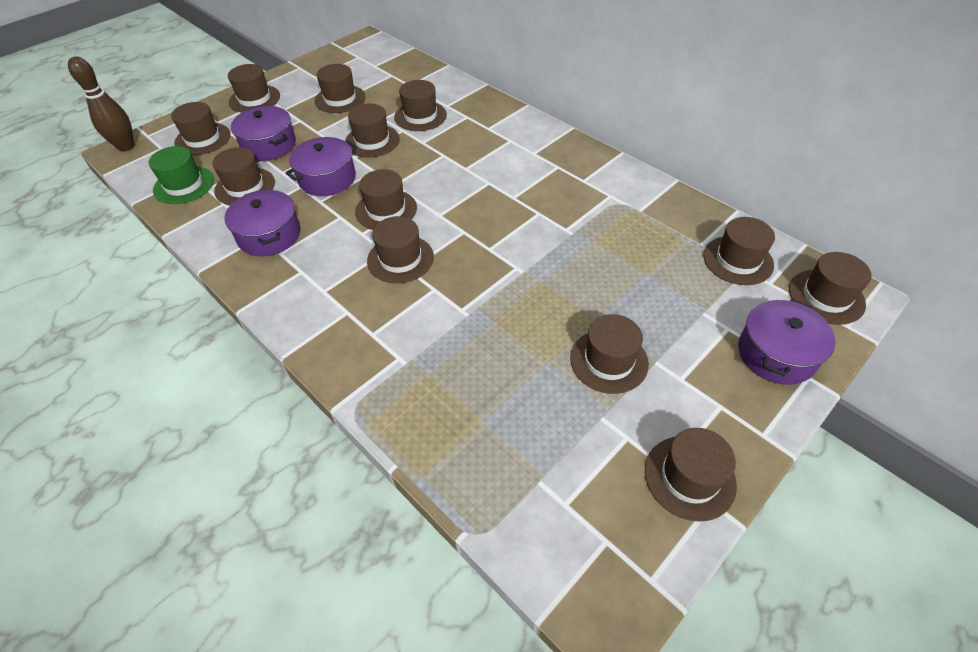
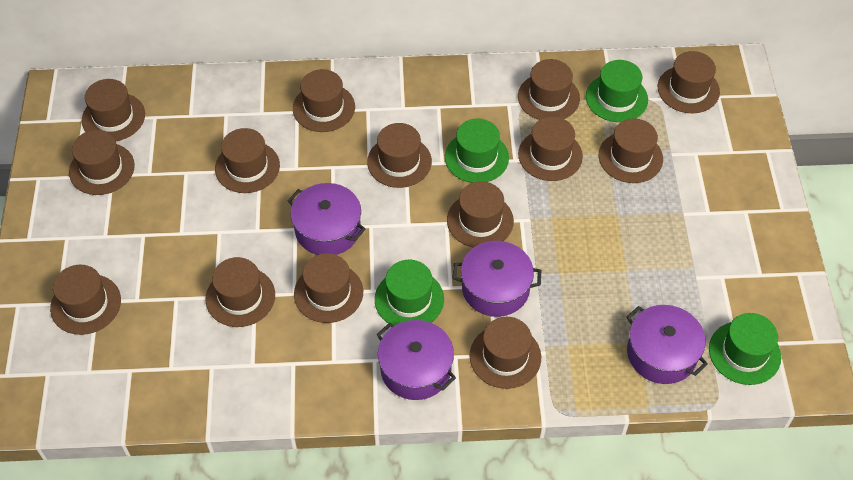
brown bowling pin: [68,56,134,152] = 1 -> none = 0
brown hat: [171,102,231,155] [212,147,275,205] [228,64,280,113] [315,64,365,113] [345,104,400,157] [355,169,417,230] [367,216,434,283] [394,80,447,131] [570,314,649,394] [645,428,737,522] [703,217,775,285] [789,252,872,325] = 12 -> [50,264,121,335] [69,130,135,195] [82,79,145,141] [205,257,275,327] [215,128,280,193] [293,69,355,132] [294,253,363,323] [367,123,432,188] [447,181,514,248] [470,317,541,389] [518,59,580,120] [518,116,583,181] [599,118,663,183] [658,51,720,113] = 14
green hat: [149,146,214,204] = 1 -> [375,260,444,325] [445,119,509,183] [586,60,648,122] [709,313,781,385] = 4

